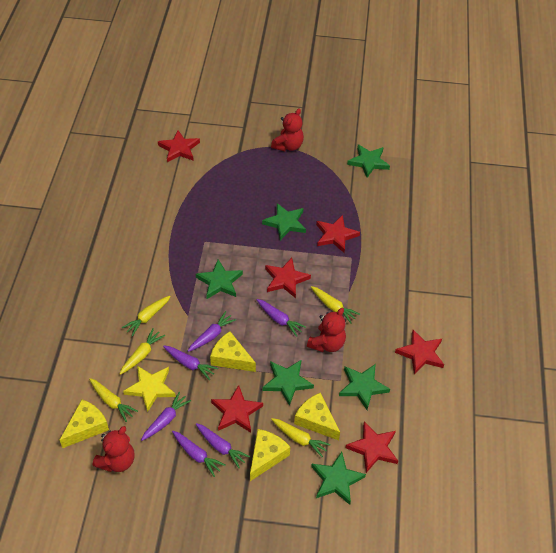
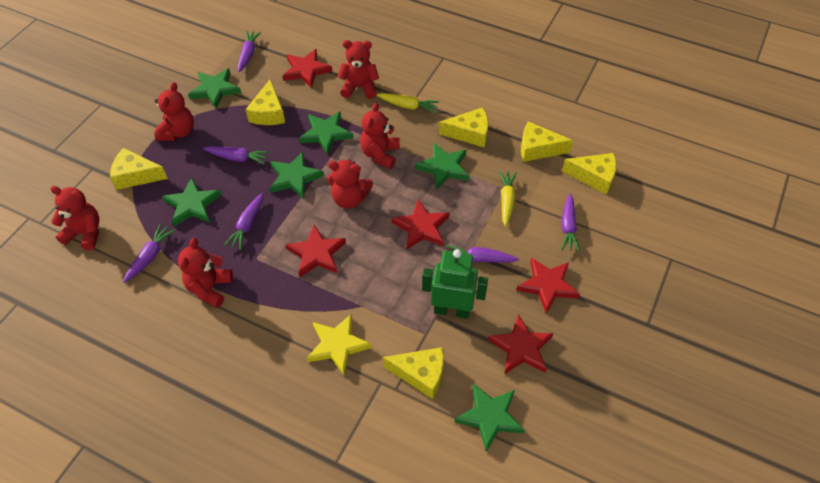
green robot: none = 0 -> [422,249,488,319] = 1
red star: [158,130,200,162] [211,385,263,433] [265,258,311,298] [316,215,360,253] [345,421,398,473] [395,330,444,375] = 6 -> [282,49,333,88] [286,224,346,277] [392,200,450,250] [488,314,554,374] [516,257,580,314] = 5
red teddy bear: [93,426,135,472] [271,109,304,151] [307,308,346,352] = 3 -> [50,186,99,251] [155,82,194,141] [178,238,233,308] [327,159,373,209] [337,40,379,99] [360,103,400,169] = 6
yellow carrot: [89,378,138,422] [120,328,165,375] [122,296,171,336] [271,418,331,457] [311,286,360,323] = 5 -> [377,93,439,113] [499,171,517,227] = 2
yellow cheese: [60,399,109,448] [210,331,256,372] [250,429,290,481] [294,393,340,440] = 4 -> [110,148,168,190] [245,80,285,125] [383,347,444,399] [439,108,488,148] [521,121,573,162] [562,153,617,195] = 6

